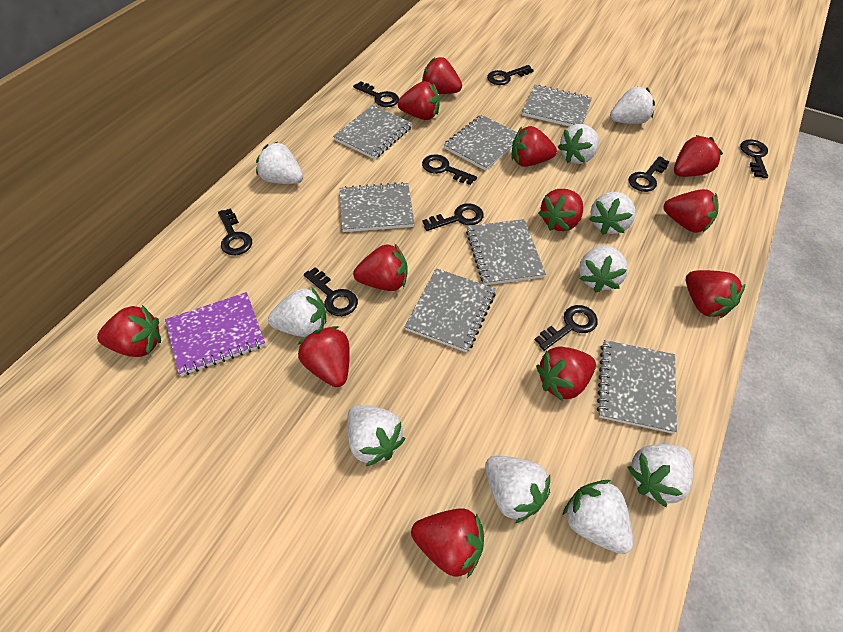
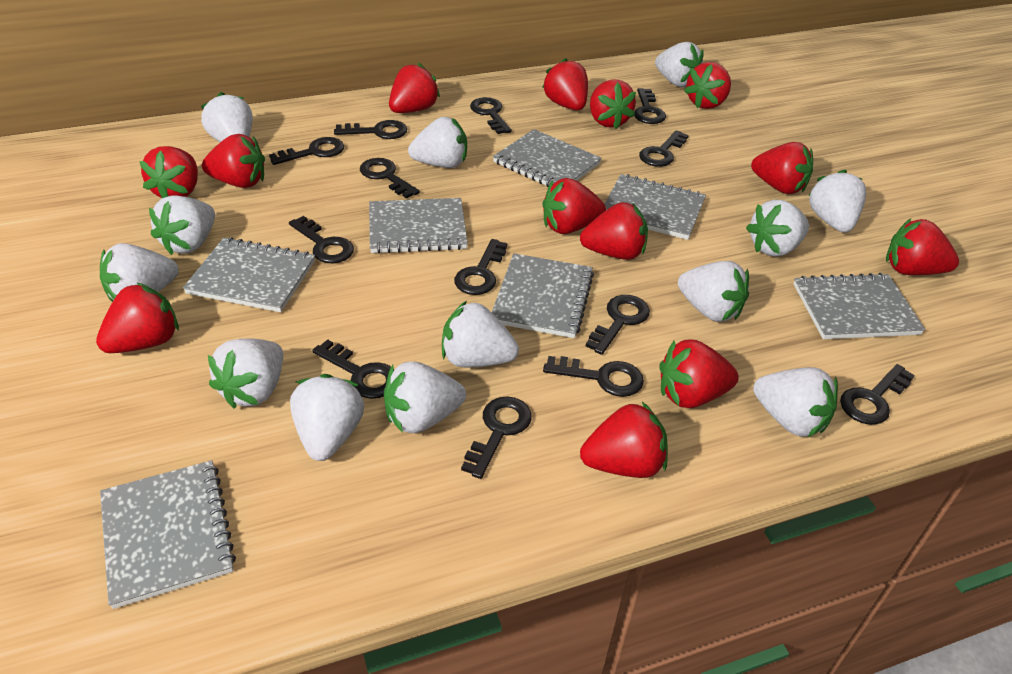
black key: [218,208,252,255] [304,267,358,316] [353,81,399,107] [422,154,477,185] [423,203,484,231] [487,65,534,85] [535,305,598,351] [629,156,669,192] [740,139,768,178] = 9 -> [269,137,344,165] [289,216,354,263] [312,339,391,399] [334,120,407,139] [360,158,420,199] [454,239,508,295] [461,396,532,479] [470,97,512,134] [543,356,644,397] [586,295,650,355] [634,88,666,124] [639,130,689,167] [840,364,915,425] = 13
purple notebook: [165,292,265,376] = 1 -> none = 0
red strawberry: [97,305,161,357] [298,326,350,387] [353,244,408,291] [398,81,440,120] [411,508,484,578] [422,57,462,94] [511,126,557,167] [536,347,596,401] [538,189,583,231] [663,189,718,233] [674,135,723,177] [686,270,745,318] = 12 -> [96,282,179,353] [139,146,198,198] [202,134,265,188] [389,63,440,113] [542,58,588,110] [543,178,606,234] [580,202,648,260] [580,402,668,478] [590,79,636,129] [659,339,739,408] [684,62,731,109] [751,142,813,194] [886,218,959,275] = 13
white strawberry: [256,142,303,184] [268,287,326,337] [347,405,405,466] [485,456,550,523] [558,124,599,164] [563,480,633,554] [579,245,628,292] [589,192,636,235] [610,86,655,124] [628,444,694,507] = 10 -> [100,243,179,302] [149,195,215,255] [201,92,253,142] [208,338,283,408] [290,374,364,461] [384,361,466,433] [408,117,467,168] [442,301,519,367] [655,42,704,87] [678,261,749,322] [746,200,809,257] [753,367,838,437] [808,169,866,232] = 13

